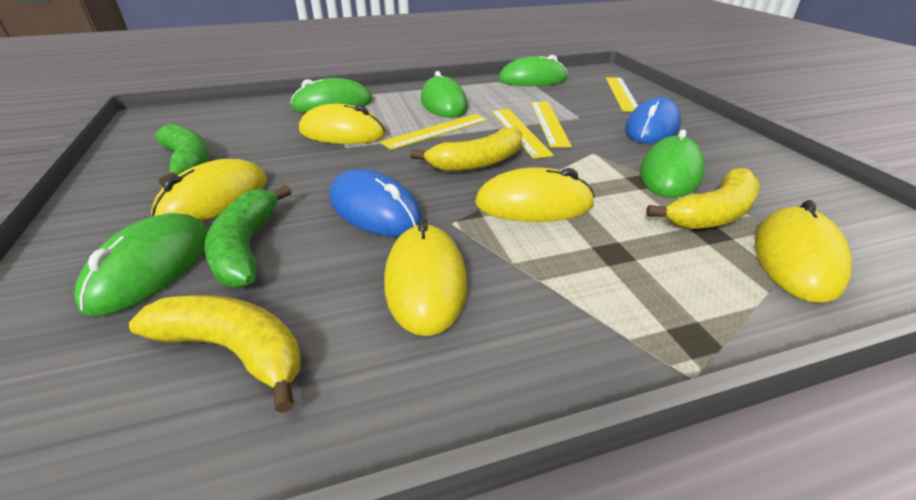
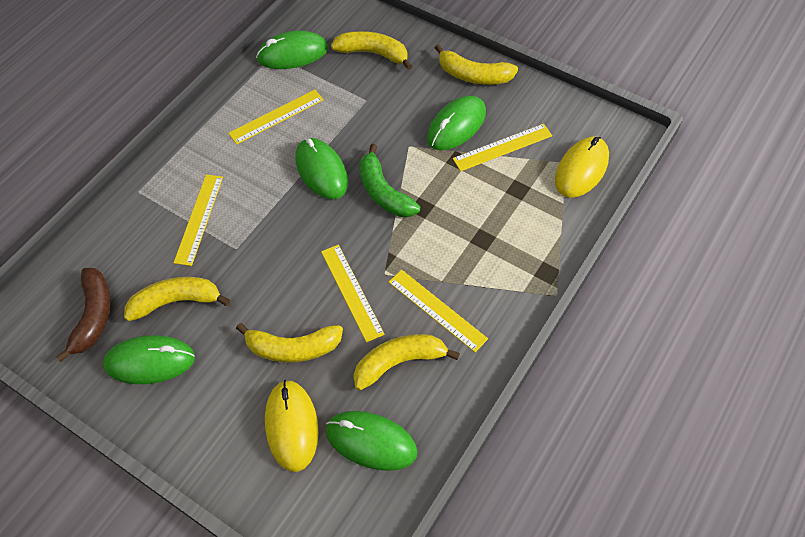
blue mouse: [330,169,422,237] [625,97,681,144] = 2 -> none = 0
brown banana: none = 0 -> [56,268,111,363] = 1
green banana: [155,124,210,186] [204,185,291,288] = 2 -> [359,144,420,217] = 1
yellow banana: [129,295,301,413] [411,127,522,172] [646,168,760,230] = 3 -> [124,277,230,321] [236,323,343,363] [331,31,412,70] [353,334,460,391] [435,44,518,85] = 5
yellow mouse: [151,159,267,222] [299,104,386,144] [384,218,467,336] [475,167,595,222] [755,200,851,303] = 5 -> [265,380,318,472] [555,136,609,198] = 2
yellow ruler: [380,114,488,150] [492,109,554,159] [531,102,572,147] [606,77,638,112] = 4 -> [174,174,223,266] [228,89,324,145] [321,245,385,343] [389,270,488,352] [453,124,552,171] = 5

